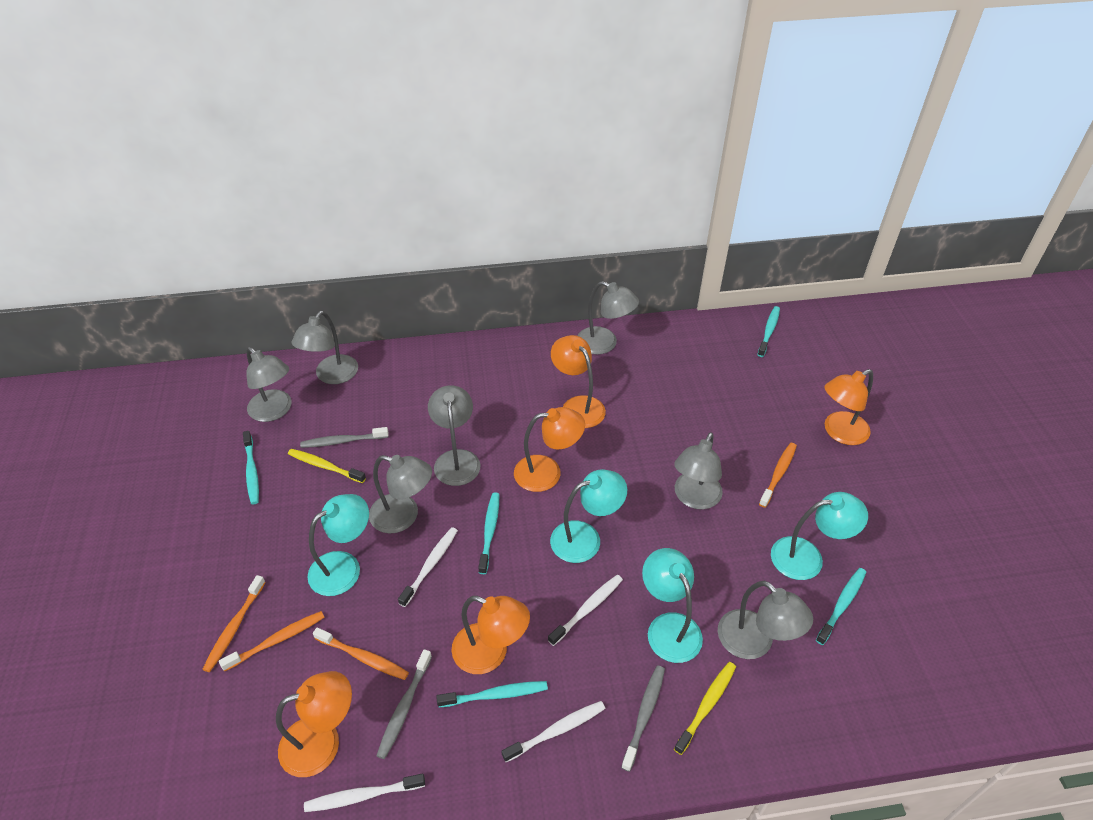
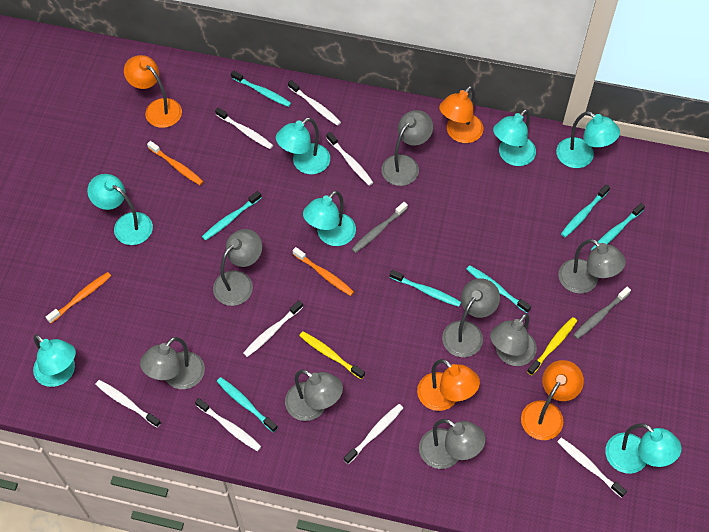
grey lamp: [246,347,292,422] [292,311,358,384] [369,455,432,533] [428,385,481,486] [577,281,639,355] [674,432,723,509] [717,581,813,659] = 7 -> [140,337,205,389] [213,229,262,306] [285,369,343,421] [381,110,433,186] [419,419,486,469] [442,279,500,357] [490,313,537,366] [559,239,626,294] = 8
grey toothbrush: [300,427,389,448] [376,649,432,759] [621,665,665,772] = 3 -> [352,202,408,253] [573,287,631,339] = 2
orange lamp: [276,671,352,777] [452,596,530,674] [514,407,585,492] [551,335,606,428] [825,369,873,445] = 5 -> [124,55,182,128] [417,359,480,411] [439,86,483,143] [521,360,584,440] = 4
orange toothbrush: [202,575,266,672] [219,611,325,671] [313,627,409,680] [759,443,797,508] = 4 -> [46,272,111,323] [147,141,204,185] [293,247,354,296] = 3
turquoise lamp: [307,494,369,596] [550,469,627,563] [642,548,703,663] [771,492,868,580] = 4 -> [33,334,76,387] [87,174,153,245] [276,117,330,174] [303,191,356,246] [493,109,536,166] [556,111,620,168] [605,423,682,474] = 7
turquoise toothbrush: [243,431,259,504] [436,681,548,707] [478,492,499,574] [757,306,780,357] [816,568,866,645] = 5 -> [202,191,262,241] [217,377,277,433] [231,70,291,107] [390,270,461,307] [466,265,531,313] [561,184,610,237] [591,203,645,251] = 7
white toothbrush: [304,774,425,812] [398,527,458,607] [501,701,605,762] [548,574,623,646] = 4 -> [95,380,161,428] [195,398,261,451] [215,107,273,149] [243,301,303,357] [288,80,341,126] [326,132,374,186] [344,404,403,464] [557,437,627,498] = 8

